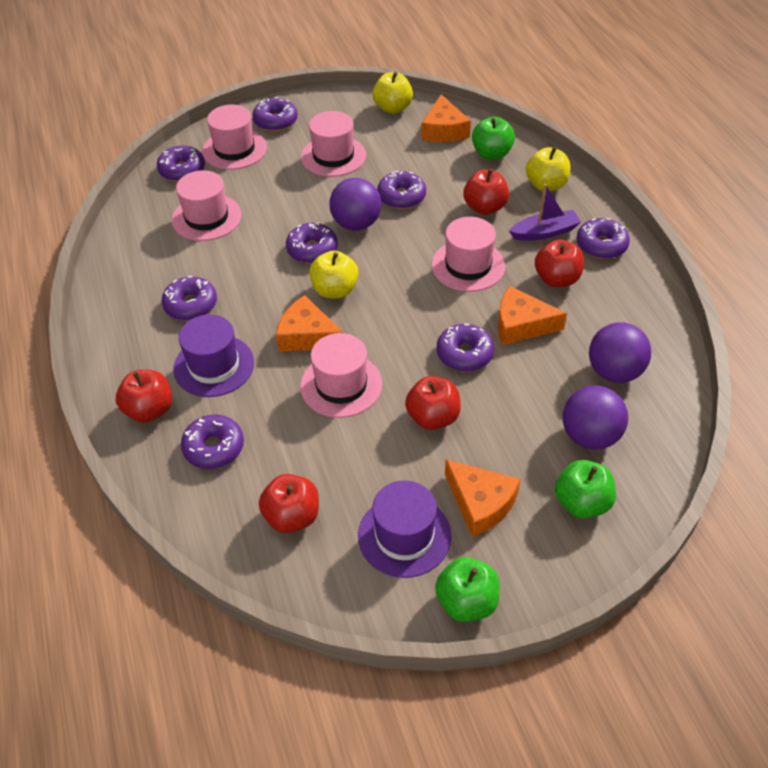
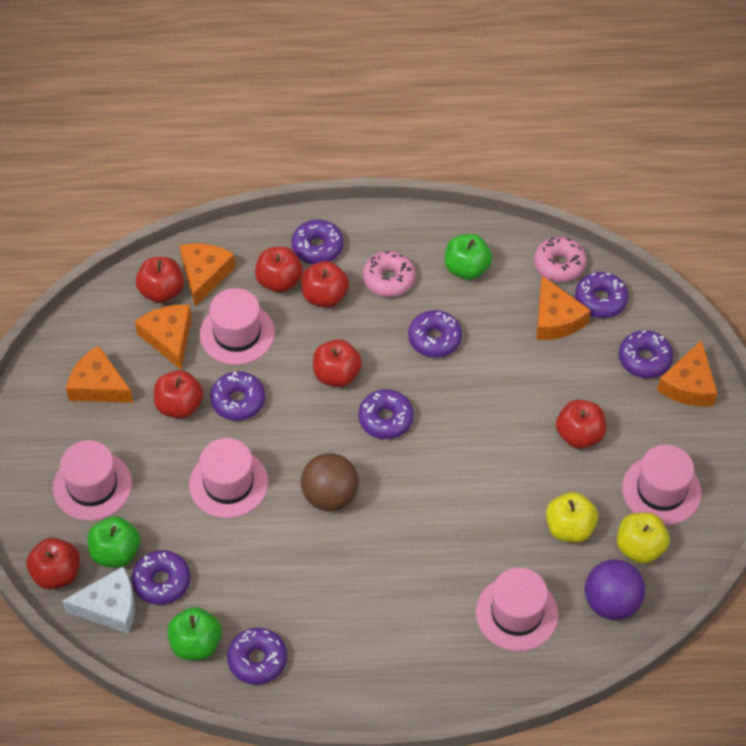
brown ball: none = 0 -> [301,453,359,511] = 1
orange cheese: [276,295,344,352] [421,94,471,142] [445,460,521,537] [498,286,567,345] = 4 -> [66,345,133,403] [135,305,192,369] [180,243,235,306] [536,276,591,340] [657,340,718,407] = 5
pink donut: none = 0 -> [363,251,415,297] [534,237,587,282] = 2
purple ball: [329,178,381,230] [562,385,628,450] [589,322,651,383] = 3 -> [585,560,645,620] = 1
purple boat: [509,184,581,241] = 1 -> none = 0
purple hat: [173,314,254,397] [358,480,451,578] = 2 -> none = 0
red apple: [116,370,172,423] [259,474,319,533] [405,376,461,430] [464,169,509,215] [535,239,584,287] = 5 -> [26,538,80,590] [136,257,184,303] [154,370,204,419] [255,246,303,293] [301,261,349,308] [313,339,362,387] [556,400,606,449] = 7
white cheese: none = 0 -> [62,567,135,634] = 1
yellow apple: [309,251,359,298] [372,72,413,114] [526,147,570,191] = 3 -> [546,492,598,543] [617,513,670,564] = 2

